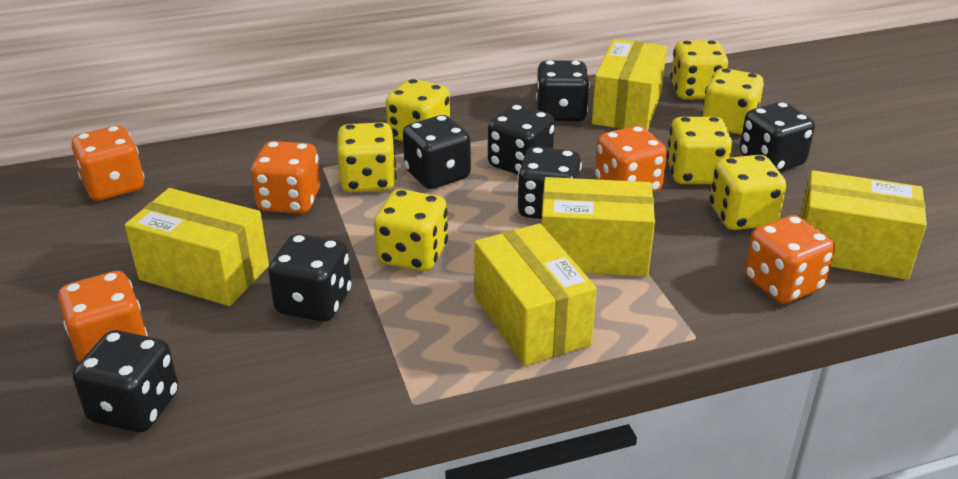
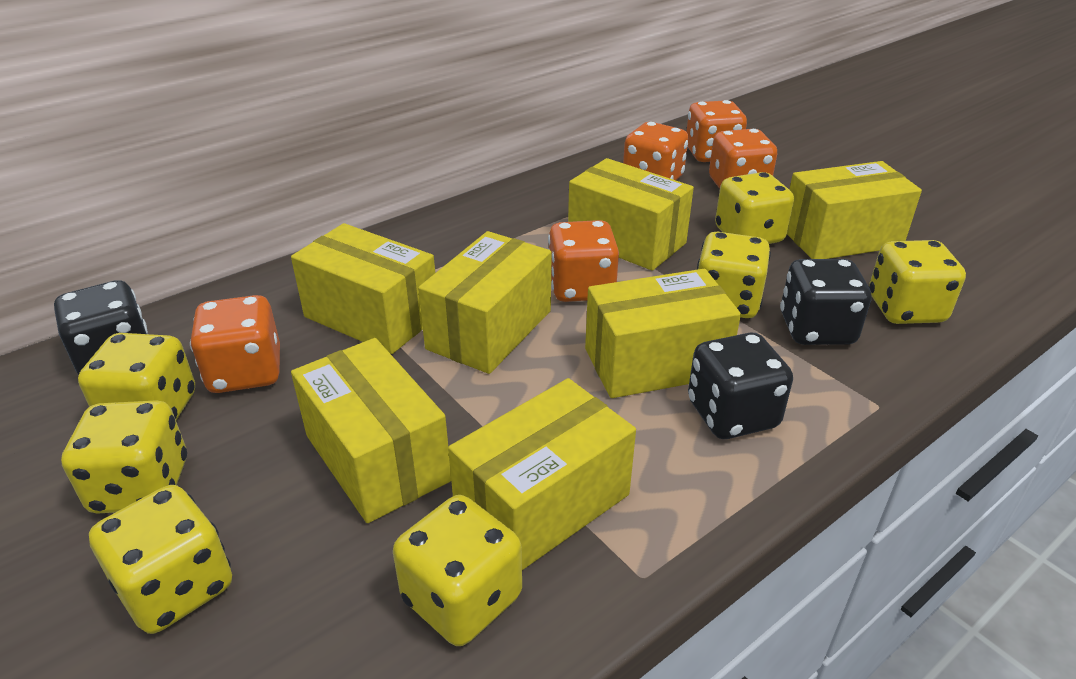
black dice: [73,330,178,432] [268,234,351,322] [403,115,471,189] [488,104,555,175] [517,147,582,219] [536,60,590,122] [740,102,815,172] = 7 -> [54,280,148,374] [688,333,793,439] [780,259,871,345] = 3
yellow box: [125,188,269,306] [474,223,597,366] [541,177,655,276] [592,39,667,130] [800,170,927,280] = 5 -> [291,223,435,354] [291,338,451,523] [418,231,552,374] [448,378,636,570] [568,158,694,271] [585,269,741,398] [787,161,922,259] = 7

